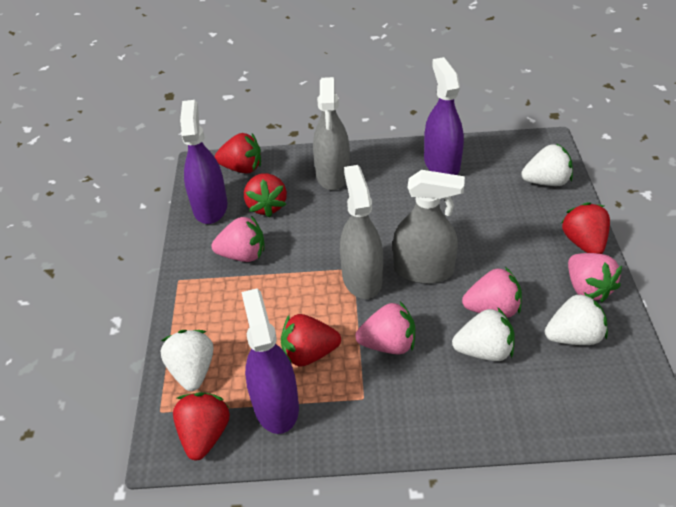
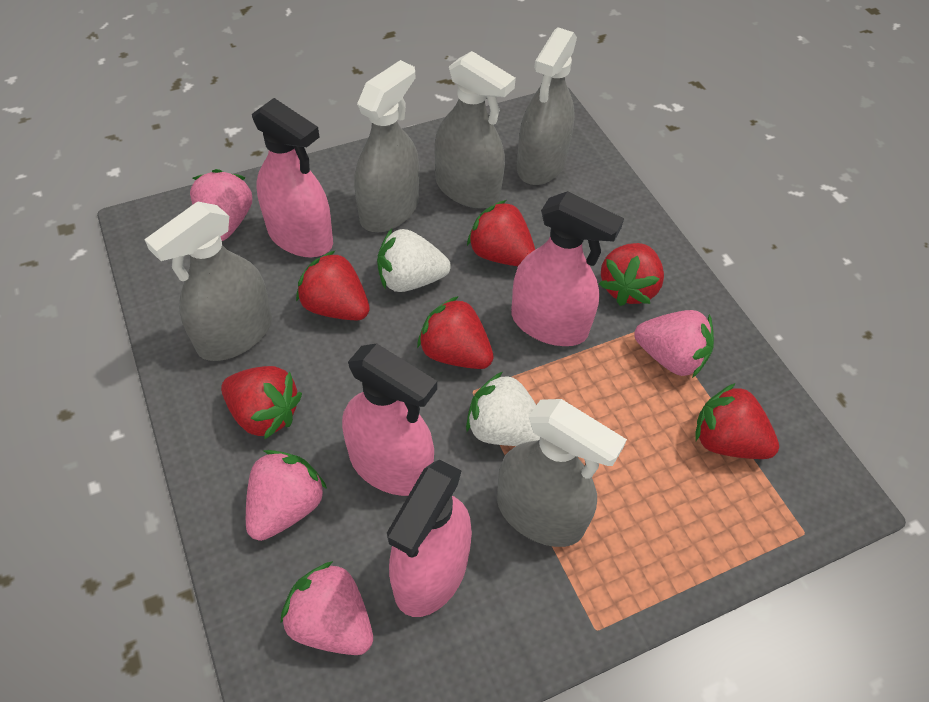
grey spray bottle: [313,77,350,190] [340,165,383,299] [393,170,465,284] = 3 -> [144,202,272,361] [354,60,419,232] [435,51,516,208] [497,399,627,547] [517,27,577,185] = 5
pink spray bottle: none = 0 -> [252,98,333,257] [342,343,437,496] [387,460,472,617] [511,191,624,346] = 4
purple spray bottle: [180,100,227,224] [241,289,299,434] [424,57,464,175] = 3 -> none = 0
red strawberry: [173,392,230,460] [215,133,261,174] [244,173,287,217] [281,314,341,366] [561,202,610,254] = 5 -> [221,366,302,440] [296,250,370,320] [417,296,494,369] [467,200,535,266] [599,243,664,306] [695,383,779,459] = 6
white strawberry: [161,330,213,391] [452,307,514,361] [521,143,573,186] [545,292,608,345] = 4 -> [377,228,451,292] [466,372,540,446] = 2

